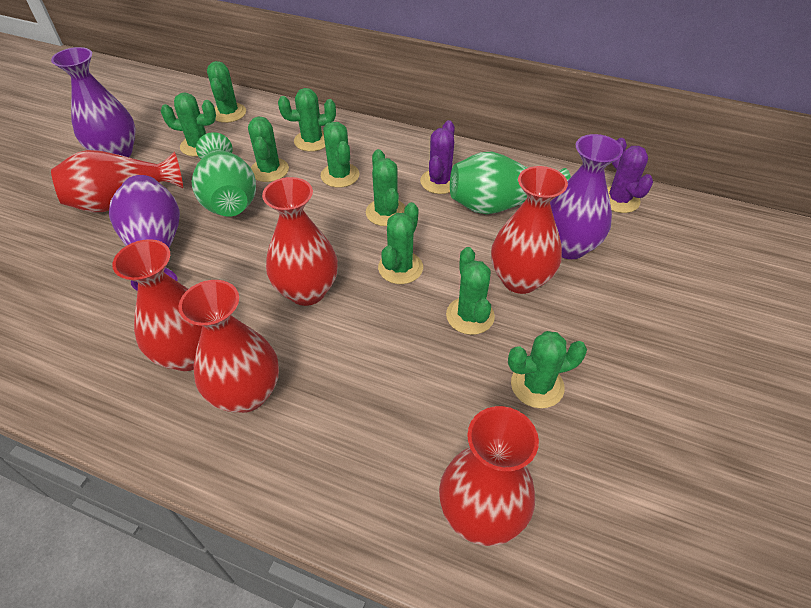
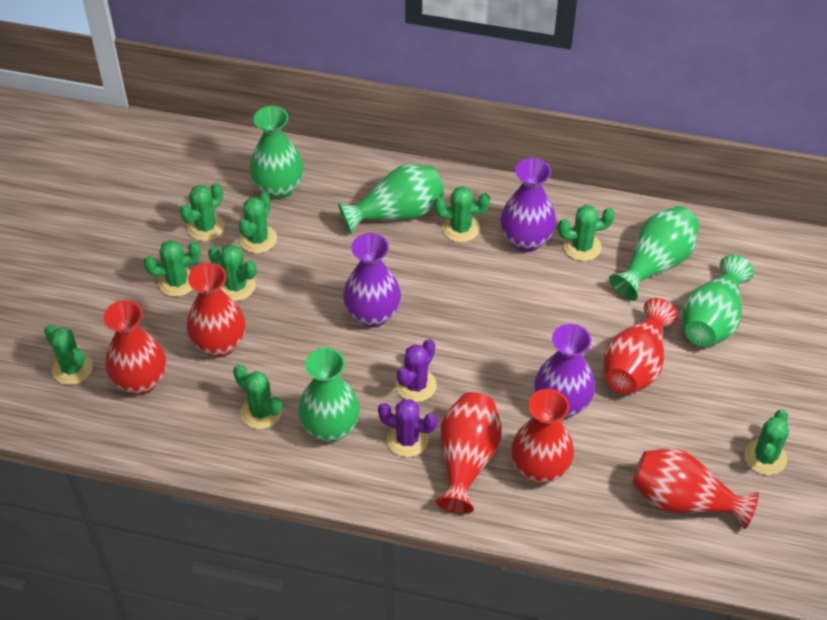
green vase: [192,132,256,217] [450,152,571,214] = 2 -> [249,106,304,200] [298,348,360,442] [338,164,444,234] [609,206,699,301] [682,255,754,347] = 5

